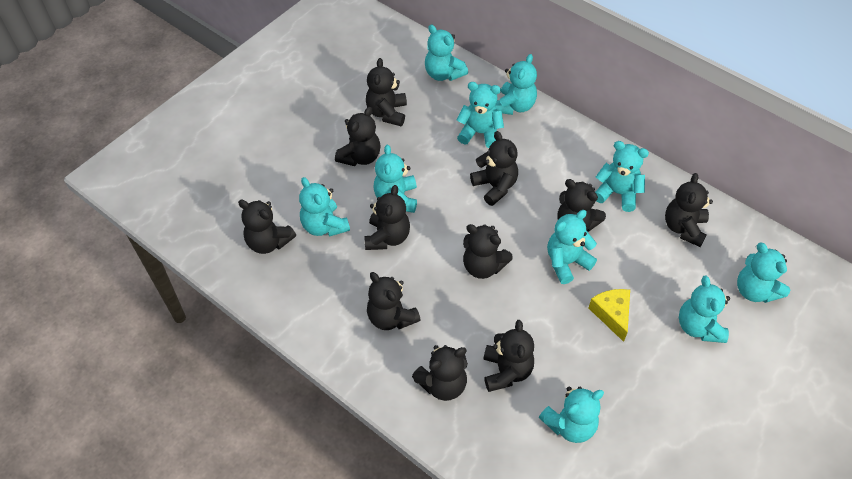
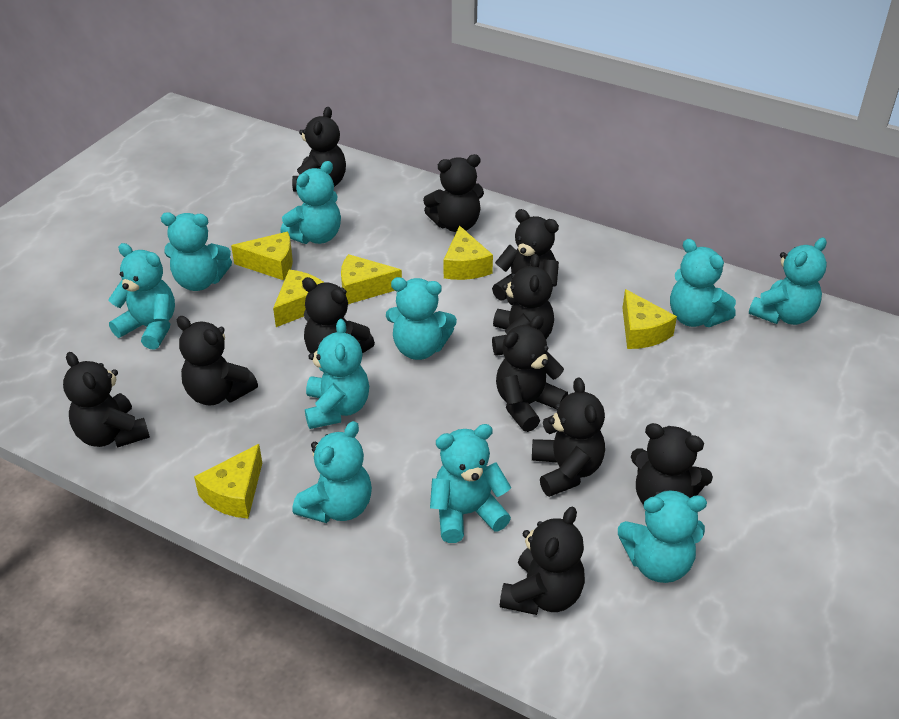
yellow cheese: [589,289,630,342] = 1 -> [194,444,262,518] [231,232,293,280] [273,270,324,327] [341,254,402,304] [444,226,493,280] [622,289,677,349] = 6

